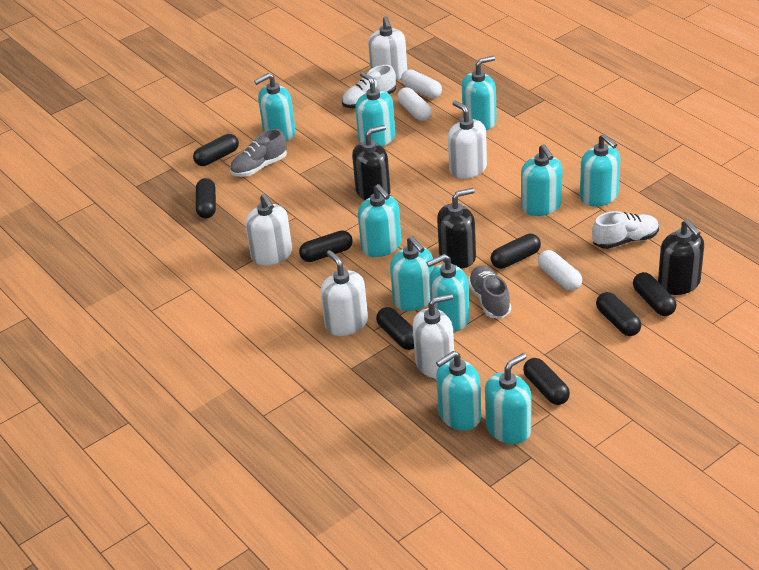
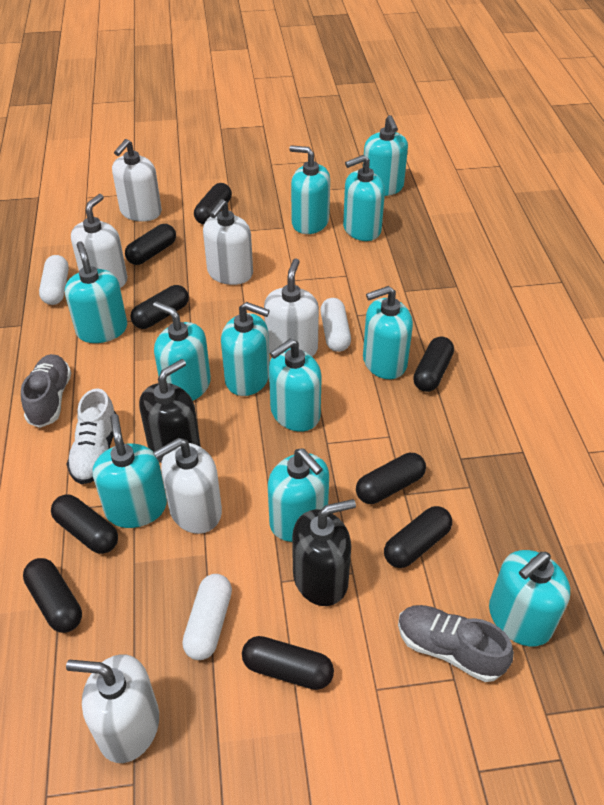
black capsule: [193,134,239,166] [196,178,216,218] [299,230,353,262] [376,307,414,350] [491,234,541,269] [523,358,570,405] [596,292,641,336] [633,272,677,316] = 8 -> [23,558,82,633] [51,494,118,554] [125,224,176,265] [130,285,189,329] [194,183,232,224] [242,636,334,690] [356,453,426,504] [384,506,452,568] [413,336,454,392] = 9
black soap dispenser: [352,125,391,200] [437,188,476,269] [658,220,704,295] = 3 -> [139,359,201,462] [292,499,356,606] = 2
turquoise soap dispenser: [254,73,296,141] [355,72,395,146] [358,184,402,257] [390,236,434,311] [426,254,470,331] [436,351,481,431] [462,56,497,130] [485,353,531,444] [521,144,562,216] [580,134,620,207] = 10 -> [65,241,127,343] [93,414,167,528] [153,301,211,401] [221,302,270,396] [268,448,329,542] [269,338,322,432] [290,145,330,234] [343,155,385,241] [363,286,413,379] [364,115,408,196] [489,550,570,646] = 11
white shoe: [342,65,396,108] [592,211,659,249] = 2 -> [66,388,116,484] = 1
white soap dispenser: [246,194,292,266] [320,250,368,336] [368,16,407,80] [413,294,454,378] [448,100,487,179] = 5 -> [66,654,159,763] [71,194,127,288] [112,139,162,222] [153,438,222,534] [203,199,253,285] [264,259,319,357] = 6

